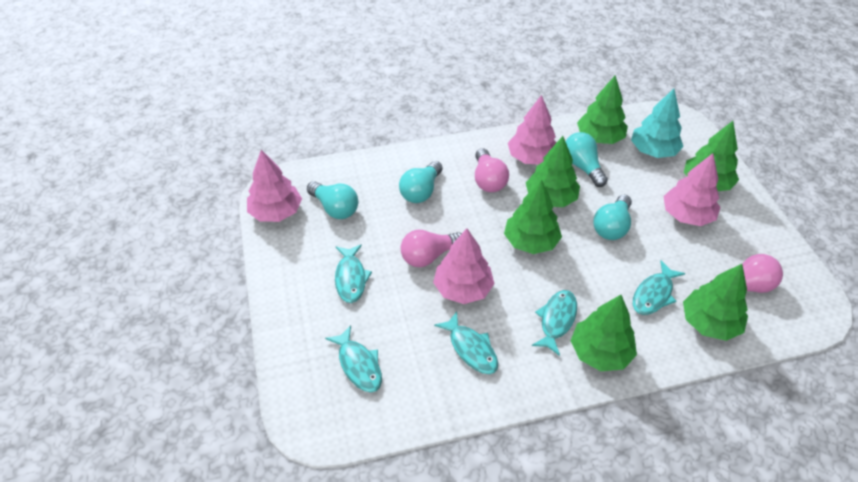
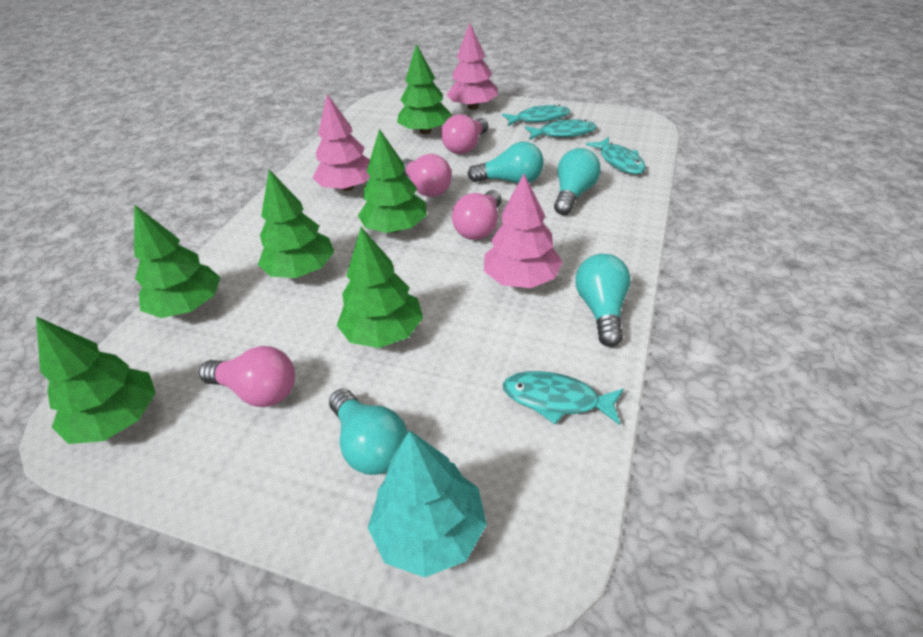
pink light bulb: [401,230,461,267] [475,148,509,192] [709,254,783,293] = 3 -> [199,346,295,407] [402,154,452,197] [441,114,489,154] [452,190,501,240] = 4
pink tree: [247,150,302,222] [433,229,494,304] [508,95,557,164] [663,153,720,226] = 4 -> [313,94,370,191] [446,22,498,110] [484,174,563,288] = 3
turquoise fish: [325,325,382,392] [335,244,372,303] [434,311,498,374] [532,290,577,356] [633,260,685,315] = 5 -> [502,105,570,126] [503,371,624,425] [525,120,597,140] [586,137,646,174] = 4

